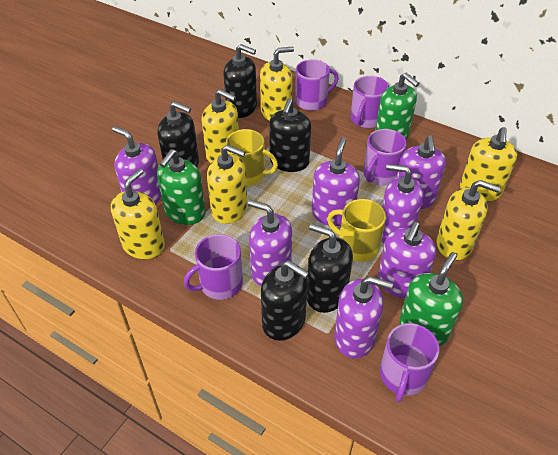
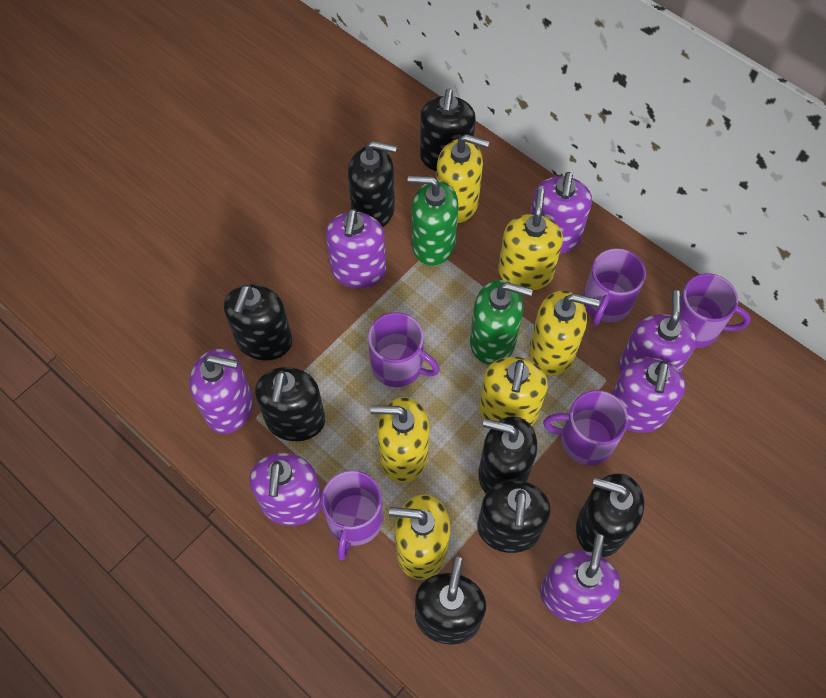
black soap dispenser: [157,101,199,167] [223,44,257,118] [261,260,309,341] [269,98,311,172] [307,223,353,313] = 5 -> [224,284,292,361] [255,367,325,441] [348,141,397,227] [415,557,486,645] [420,89,476,172] [477,480,551,553] [479,416,537,493] [576,473,644,557] = 8
green soap dispenser: [157,149,206,225] [375,73,419,139] [399,252,463,346] = 3 -> [408,176,459,266] [470,280,533,365] = 2
yellow mug: [226,129,278,186] [327,199,386,262] = 2 -> none = 0

